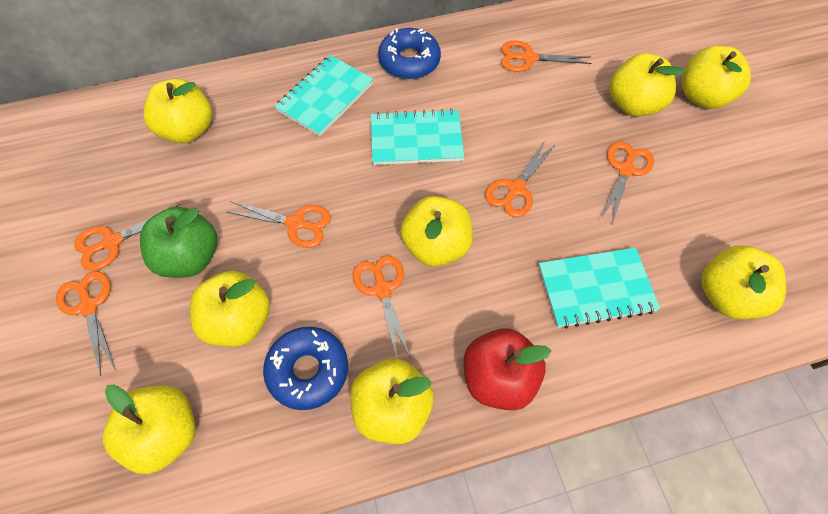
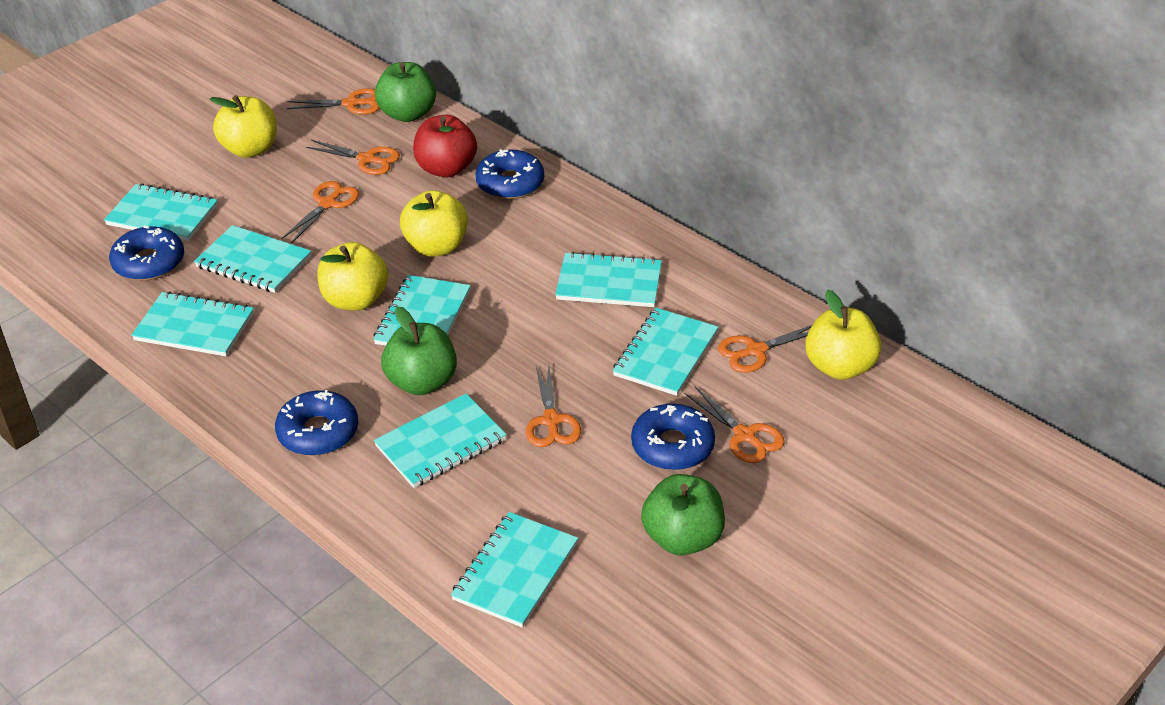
blue donut: [263,327,348,410] [378,28,441,79] = 2 -> [109,225,184,281] [275,390,358,456] [475,149,544,199] [631,404,715,470] = 4
green apple: [140,207,217,278] = 1 -> [375,62,436,122] [381,306,457,395] [641,474,725,555] = 3
orange scissors: [56,271,115,376] [74,204,180,271] [227,201,331,248] [352,255,411,359] [485,141,556,217] [501,40,592,72] [601,141,654,224] = 7 -> [282,181,359,243] [287,88,379,115] [306,140,400,175] [526,365,581,447] [685,387,784,463] [718,325,812,373] = 6
turquoise notebook: [274,55,374,136] [371,109,464,165] [539,248,660,329] = 3 -> [104,183,218,241] [131,292,254,356] [194,225,311,293] [373,275,471,346] [374,394,507,488] [451,512,578,627] [555,252,662,307] [613,308,718,396] = 8
yellow apple: [103,385,196,474] [143,79,212,143] [190,271,270,347] [350,358,434,444] [400,196,473,267] [610,53,685,117] [682,46,751,109] [701,245,786,319] = 8 -> [210,95,277,158] [317,242,388,311] [400,190,468,257] [805,290,881,380] = 4

